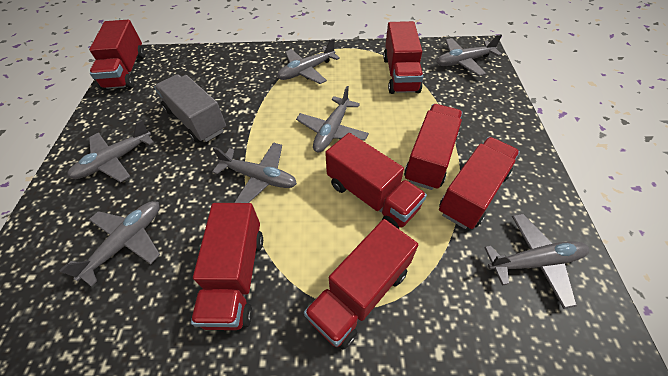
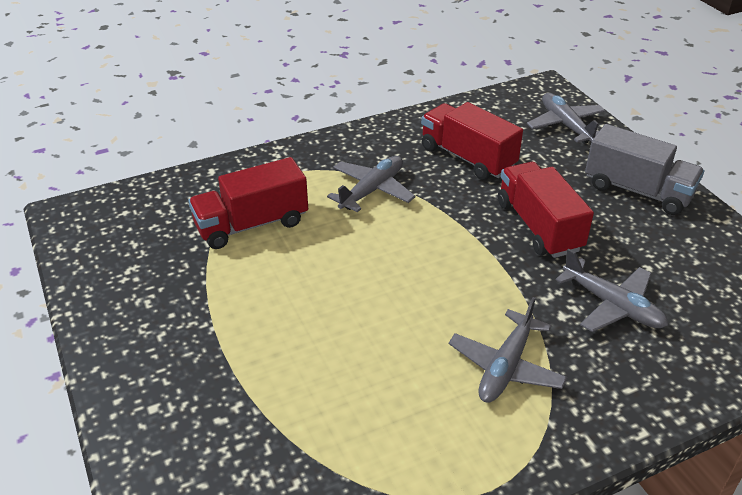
grey plane: [59,201,160,287] [67,120,154,182] [212,142,297,203] [277,38,340,84] [296,86,369,152] [437,34,502,76] [484,214,589,309] = 7 -> [327,156,415,212] [449,297,567,403] [527,93,606,144] [556,249,668,332] = 4
red truck: [89,20,145,90] [191,203,263,330] [304,219,418,350] [325,133,427,229] [383,21,423,94] [404,104,463,190] [439,137,520,229] = 7 -> [188,157,308,249] [421,102,523,180] [498,162,594,258] = 3

